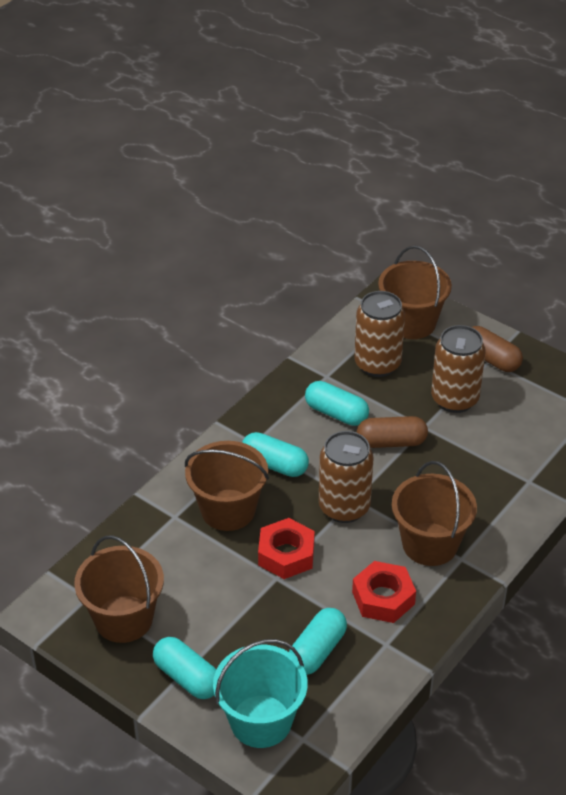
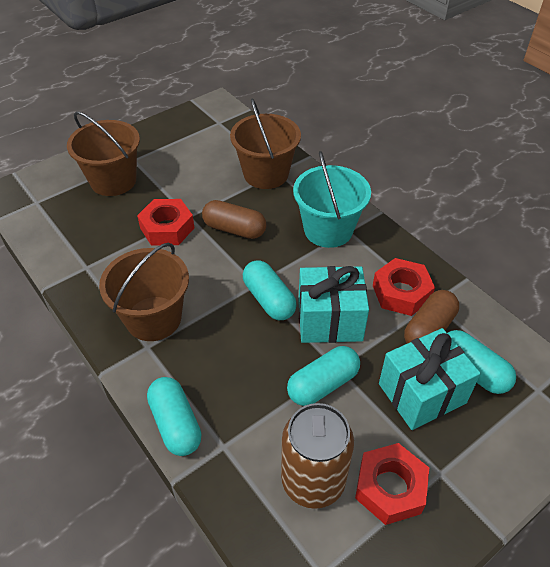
brown bucket: [74,535,164,643] [185,441,269,531] [378,246,452,339] [392,461,477,566] = 4 -> [67,111,140,196] [99,243,189,341] [230,98,301,189] = 3
brown can: [319,431,374,523] [354,291,405,377] [431,325,486,413] = 3 -> [281,403,354,509] = 1
red nut: [258,518,315,579] [352,561,416,623] = 2 -> [137,199,194,245] [355,443,429,525] [373,258,435,316] = 3
turquoise gift: none = 0 -> [298,266,369,343] [379,328,481,430] = 2

